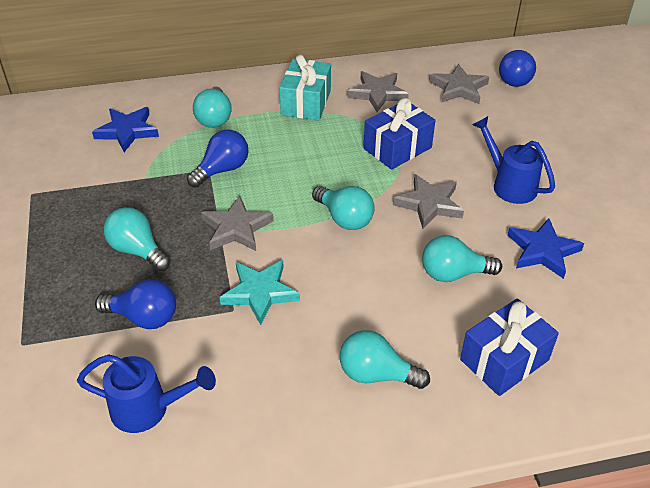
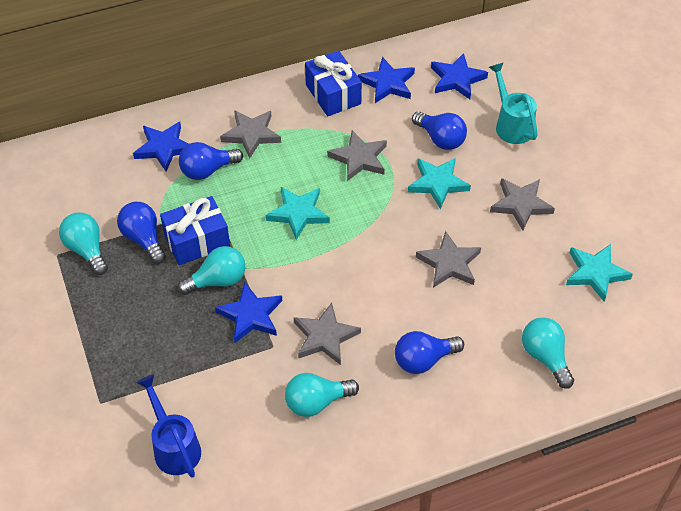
blue light bulb: [95,279,176,329] [187,130,249,188] [499,50,536,87] = 3 -> [117,202,166,264] [179,142,243,180] [395,331,464,374] [412,111,467,150] = 4
blue star: [92,107,159,152] [508,218,584,279] = 2 -> [133,122,189,172] [215,282,282,343] [358,57,415,103] [431,53,488,99] = 4
blue watering can: [77,354,216,433] [472,116,555,204] = 2 -> [136,374,201,478] = 1
grey star: [201,196,274,251] [347,71,409,112] [393,174,464,229] [429,64,489,104] = 4 -> [220,110,281,159] [294,303,361,365] [327,130,387,181] [416,231,481,288] [490,178,555,230] = 5
turquoise gift: [280,55,331,120] = 1 -> none = 0
turquoise light bulb: [103,207,171,271] [193,86,232,128] [312,186,375,230] [340,330,430,389] [422,235,502,282] = 5 -> [59,212,108,275] [178,246,245,295] [285,373,359,417] [522,317,574,389] = 4
turquoise star: [220,260,300,325] = 1 -> [266,187,330,240] [408,158,471,209] [566,244,633,302] = 3
turquoise watering can: none = 0 -> [489,62,538,144] = 1

